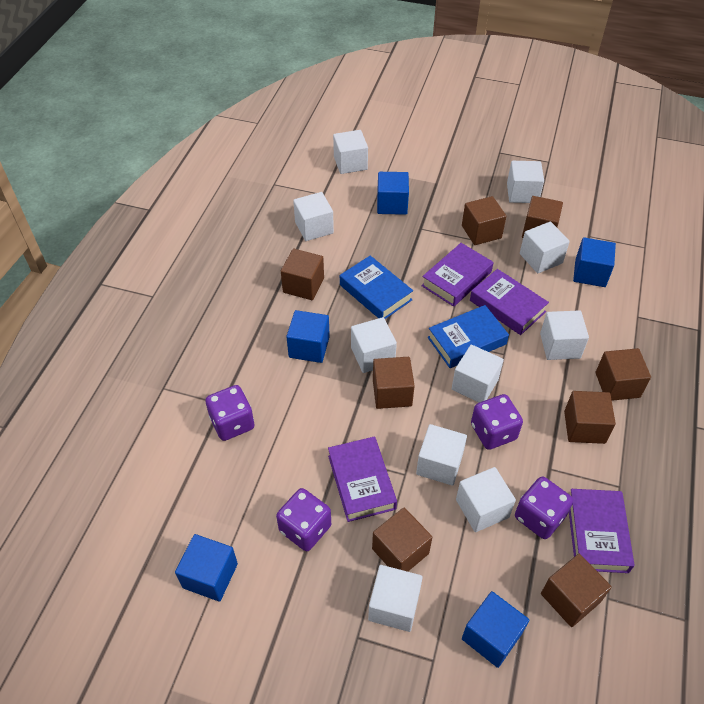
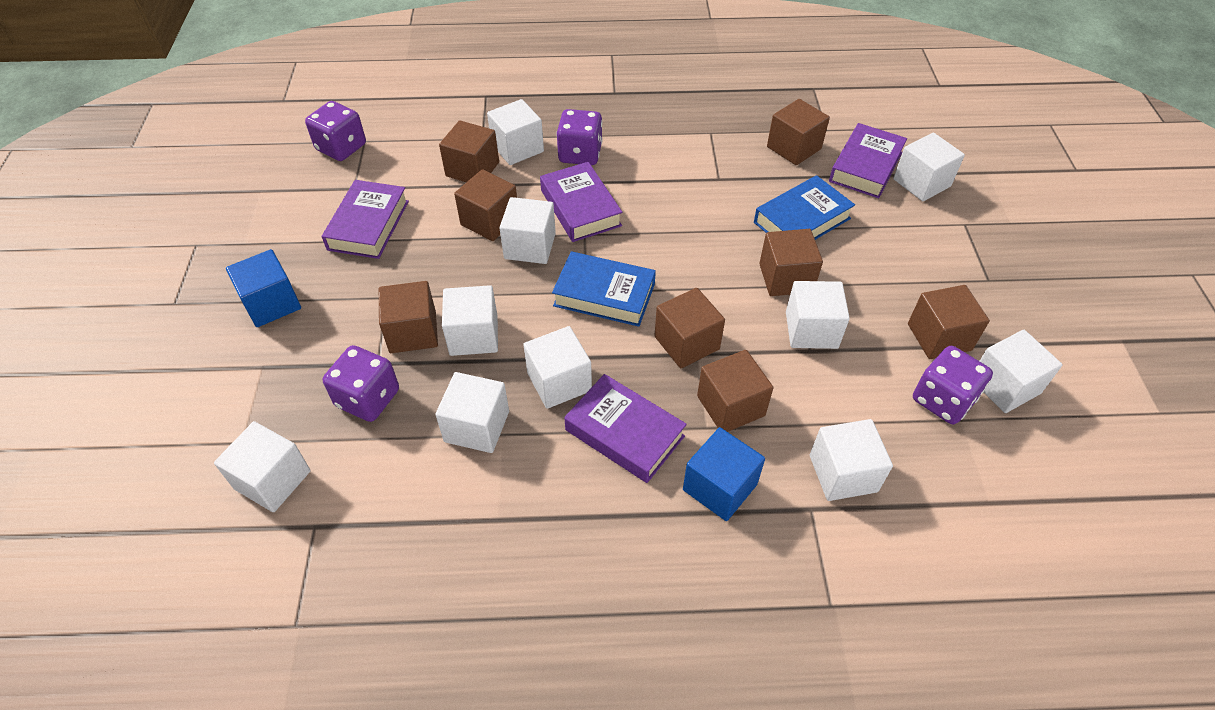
blue cube: [175,534,238,602] [286,310,330,363] [377,172,409,215] [462,591,529,668] [573,237,616,287] = 5 -> [226,249,301,327] [683,427,765,521] = 2

